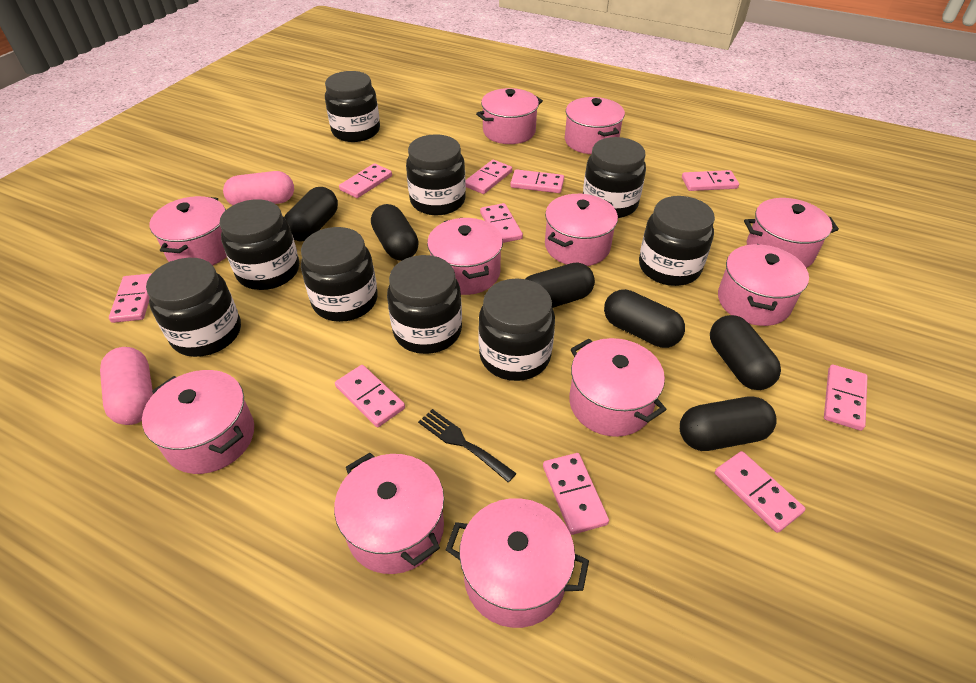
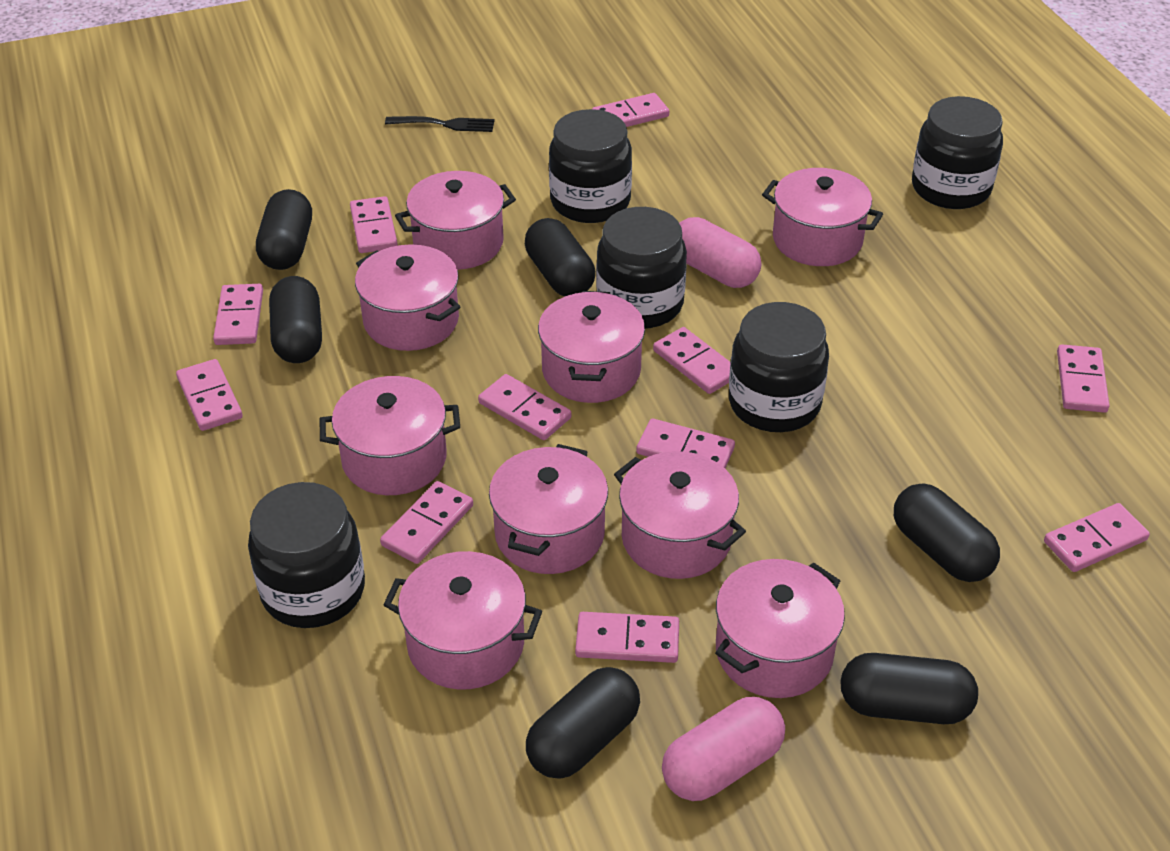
black jar: [146,258,241,357] [220,199,299,290] [301,227,378,322] [325,71,380,142] [387,255,462,354] [406,134,466,215] [478,278,555,381] [583,137,646,218] [639,196,715,286] = 9 -> [248,482,365,628] [549,109,632,223] [596,207,687,329] [729,302,829,432] [912,96,1003,209] = 5
pink domino: [109,273,152,323] [335,365,405,427] [339,163,392,198] [465,160,512,194] [480,203,523,243] [510,169,564,193] [543,453,609,535] [682,170,739,191] [715,451,806,533] [824,365,868,431] = 10 -> [176,359,243,431] [213,284,263,345] [350,196,398,253] [380,481,473,564] [478,374,571,440] [575,612,679,663] [592,93,669,127] [636,418,735,468] [653,327,731,394] [1044,503,1150,572] [1057,344,1110,413] = 11
pink pot: [142,370,254,474] [150,196,227,265] [334,453,444,574] [427,218,503,295] [445,498,589,628] [476,88,543,144] [545,194,618,266] [565,97,625,154] [569,338,667,437] [718,244,809,326] [744,198,839,268] = 11 -> [320,376,460,495] [355,244,460,351] [383,551,542,690] [395,171,516,270] [489,444,608,574] [538,291,645,403] [614,451,746,579] [715,559,845,698] [762,168,883,266] = 9

